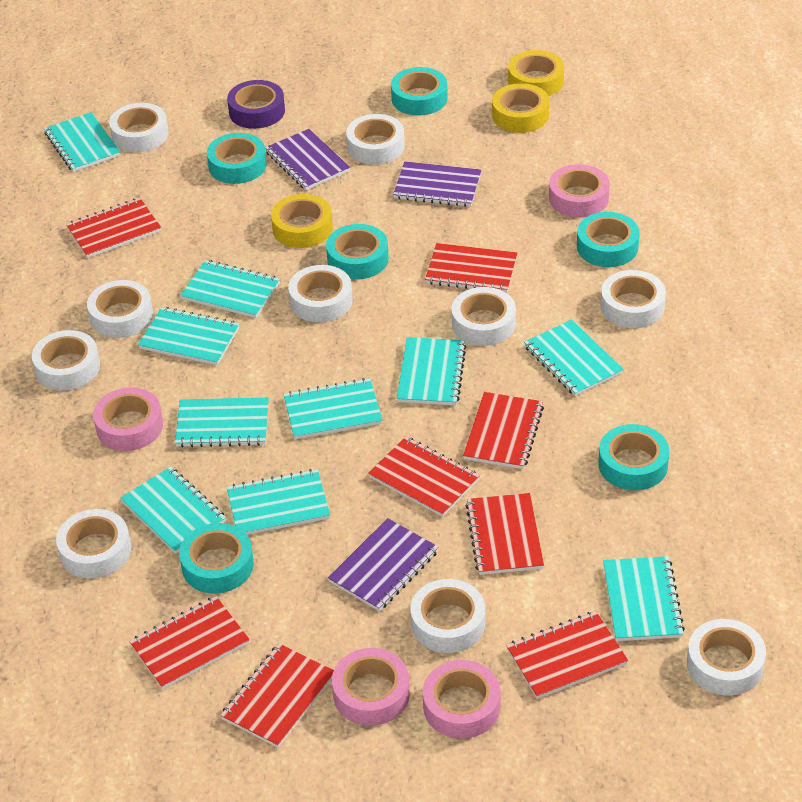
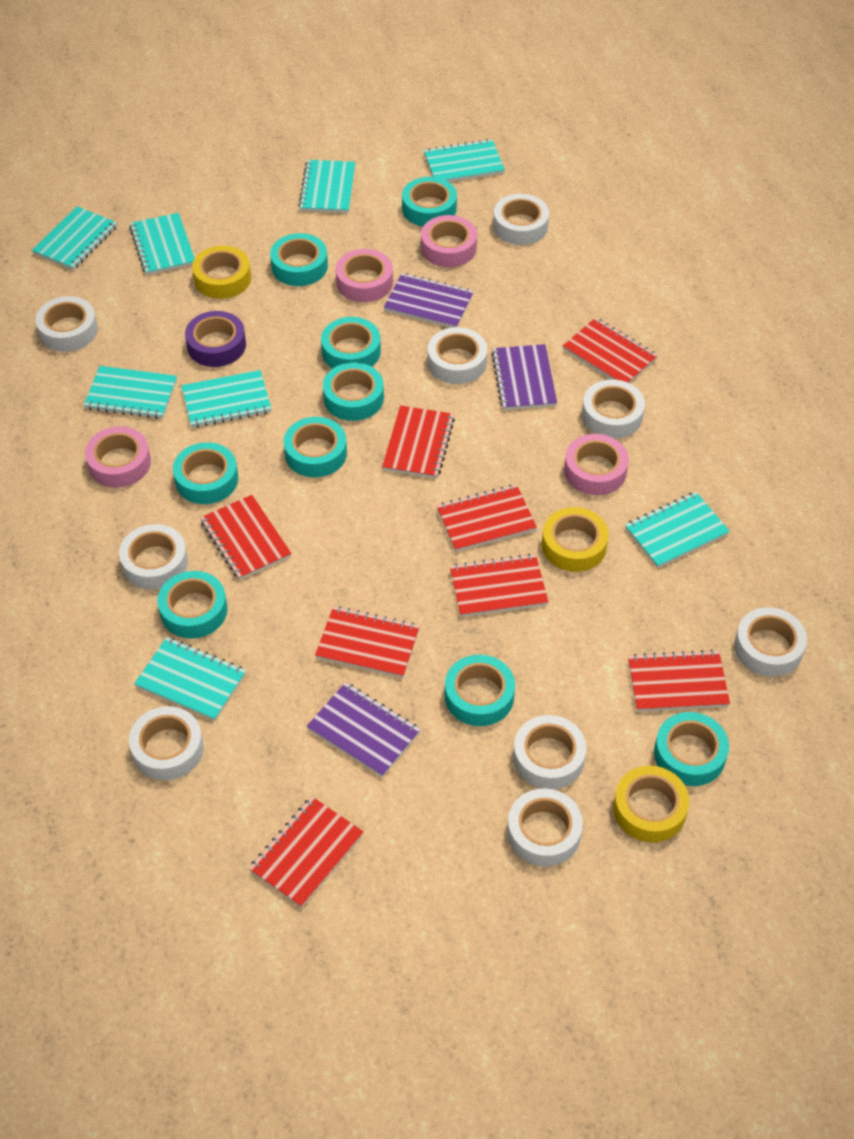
turquoise notebook: [44,112,121,172] [120,467,226,554] [138,307,239,365] [175,397,269,448] [180,260,280,318] [227,469,330,535] [283,378,382,439] [397,337,467,406] [524,320,624,396] [603,556,685,641] = 10 -> [32,206,117,270] [84,366,177,419] [129,213,195,275] [134,637,246,721] [181,370,271,428] [298,160,355,213] [424,139,505,182] [625,492,730,568] = 8
turquoise tape: [179,523,254,594] [207,133,267,184] [326,224,389,280] [391,67,448,116] [577,212,640,267] [598,424,669,490] = 6 -> [158,571,227,639] [173,442,238,504] [270,233,328,286] [284,417,347,477] [321,317,381,369] [323,362,384,421] [402,177,457,227] [445,655,515,726] [654,712,729,786] = 9
white tape: [32,330,100,391] [56,509,131,579] [87,280,153,338] [109,103,169,152] [288,265,353,322] [346,114,405,164] [410,579,485,653] [451,287,516,346] [601,270,666,328] [687,619,766,696] = 10 -> [35,296,98,352] [119,524,188,590] [129,706,204,780] [428,327,487,384] [493,194,549,245] [507,789,583,866] [513,715,587,789] [582,379,645,439] [734,607,807,677] = 9

